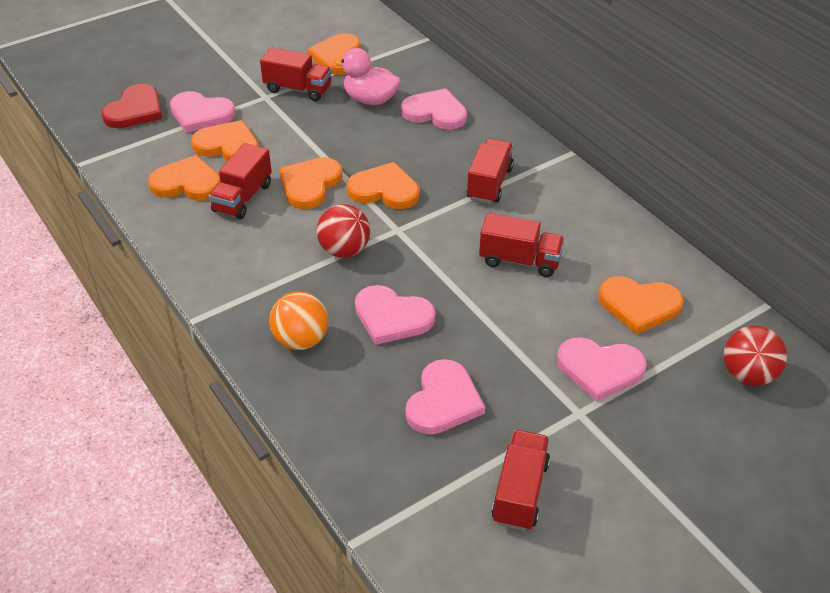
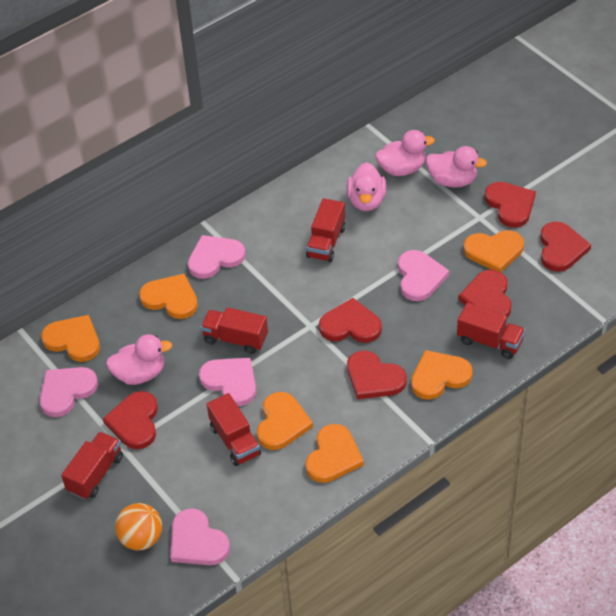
pink duck: [333,48,401,105] = 1 -> [106,334,172,385] [347,162,386,211] [375,130,435,176] [426,146,487,188] = 4
red ball: [317,204,370,258] [724,325,787,386] = 2 -> none = 0
red heart: [102,84,162,128] = 1 -> [103,391,158,449] [319,298,382,343] [347,350,406,399] [459,270,512,318] [485,182,536,228] [540,221,591,272] = 6

